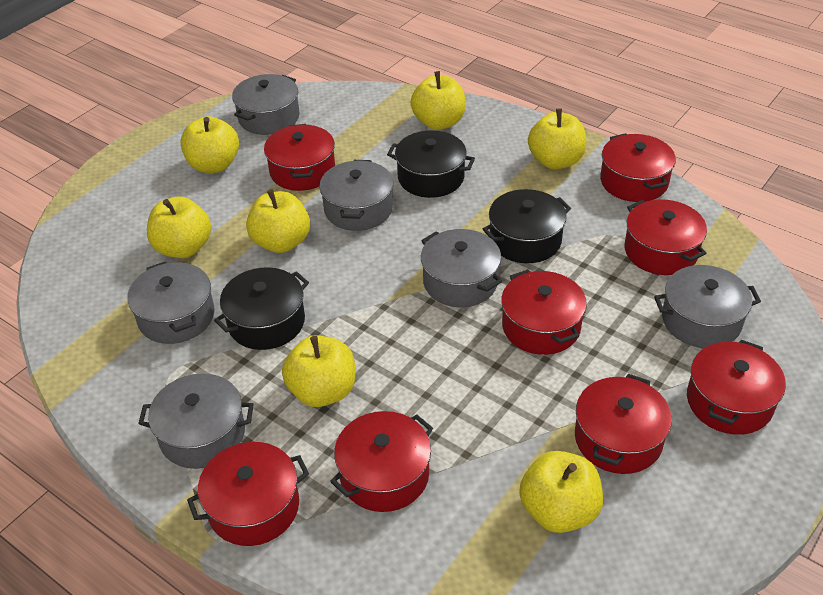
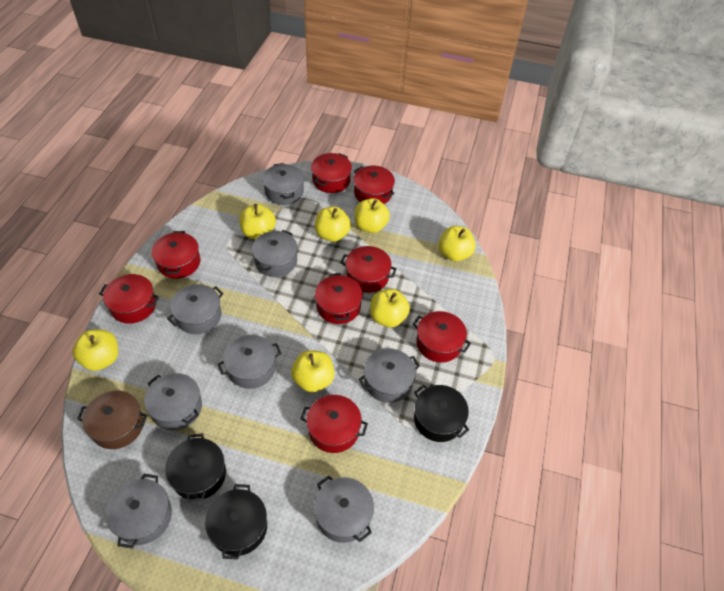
brown pot: none = 0 -> [77,390,147,449] = 1
grey pot: [127,261,214,344] [138,373,254,469] [232,74,300,135] [319,160,394,231] [421,229,502,307] [654,265,761,348] = 6 -> [106,474,172,549] [144,373,202,430] [167,284,224,334] [218,335,281,389] [252,230,298,277] [262,163,304,205] [314,476,374,543] [359,348,420,403] = 8

